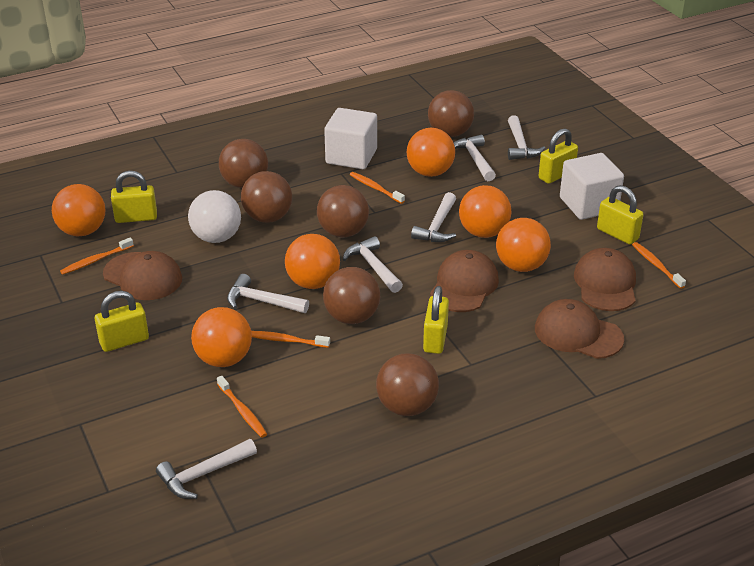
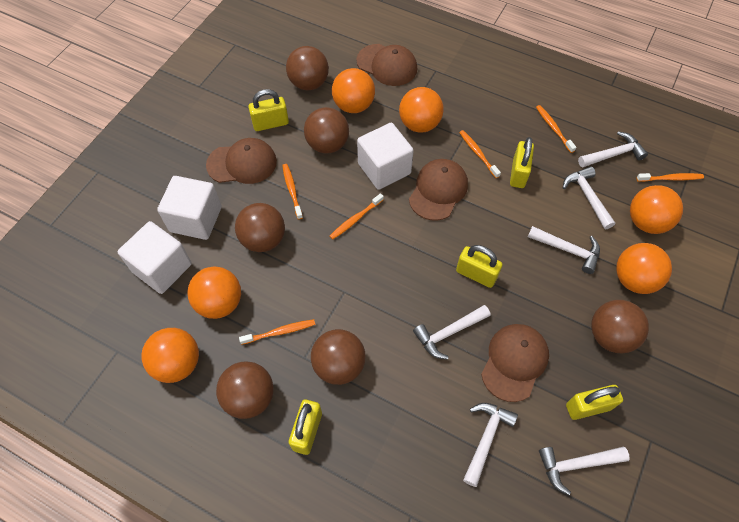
orange toothbrush: [60,238,134,275] [217,376,267,438] [251,331,330,348] [350,172,405,204] [632,242,686,289] = 5 -> [239,319,315,345] [282,164,303,220] [329,193,384,240] [459,130,501,178] [536,105,576,153] [637,173,704,182] = 6
white ball: [188,190,241,243] = 1 -> none = 0
white cube: [324,108,377,169] [560,153,624,220] = 2 -> [117,221,192,294] [157,176,222,240] [357,123,414,190] = 3

